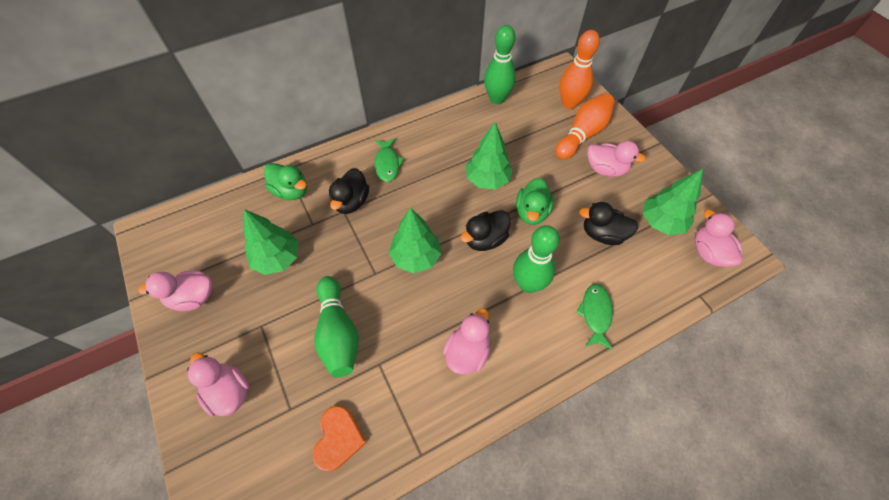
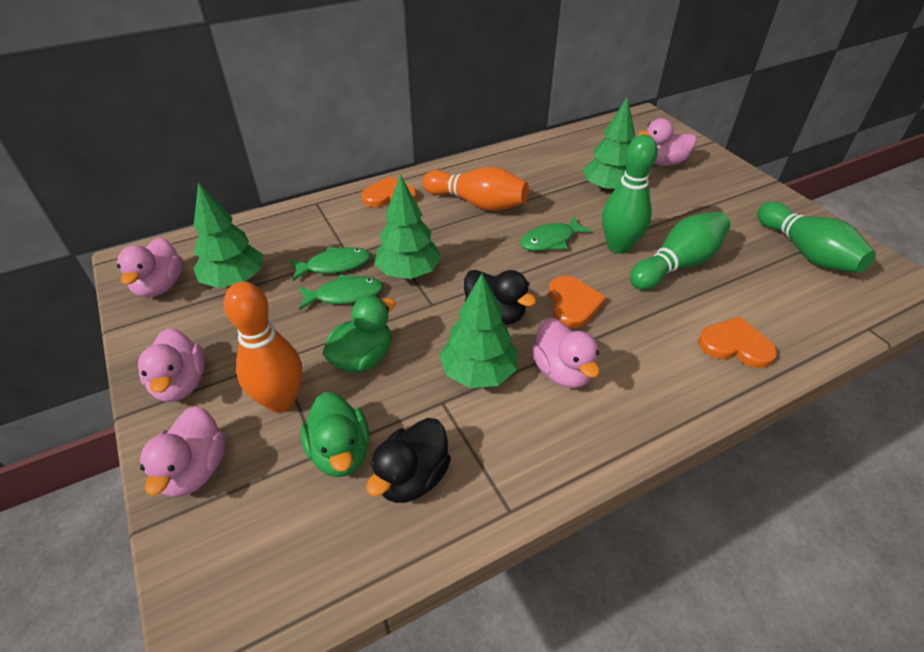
black duck: [329,168,369,214] [460,210,511,251] [579,202,639,245] = 3 -> [366,418,451,503] [464,270,536,325] = 2
green fish: [374,138,404,182] [576,284,613,350] = 2 -> [289,247,371,281] [299,274,383,310] [520,217,592,251] = 3
orange heart: [313,406,367,472] = 1 -> [361,176,417,207] [549,276,606,328] [698,317,777,368] = 3

